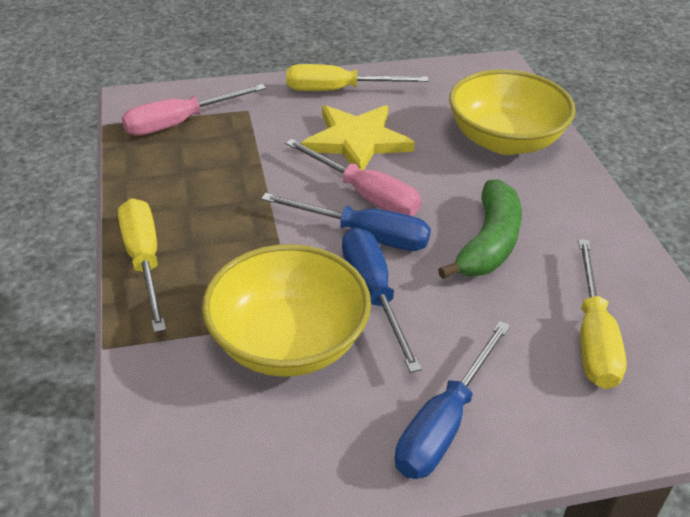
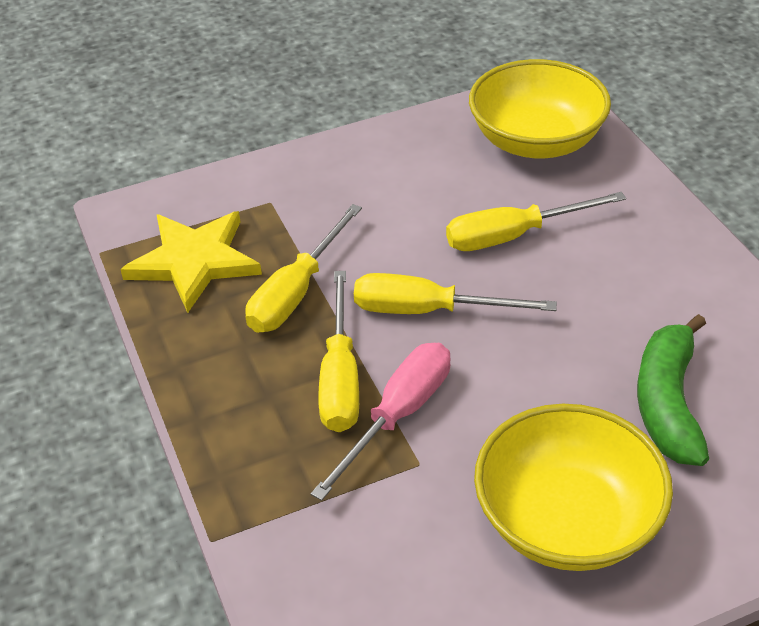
blue screwdriver: [261,193,431,251] [342,227,422,373] [395,321,511,479] = 3 -> none = 0
pink screwdriver: [122,84,266,136] [285,139,421,216] = 2 -> [311,343,451,501] = 1
yellow screwdriver: [118,198,166,333] [286,64,428,91] [578,239,627,389] = 3 -> [245,204,362,333] [318,271,359,432] [354,273,557,314] [446,192,626,251] = 4

